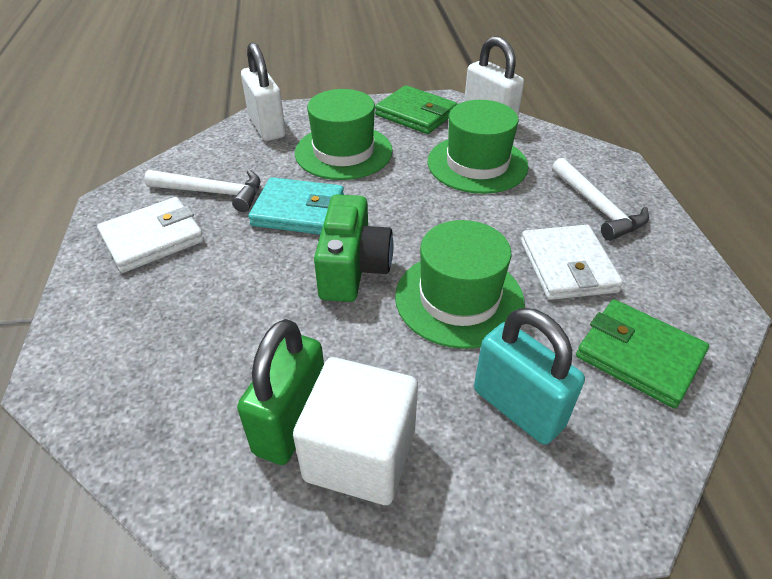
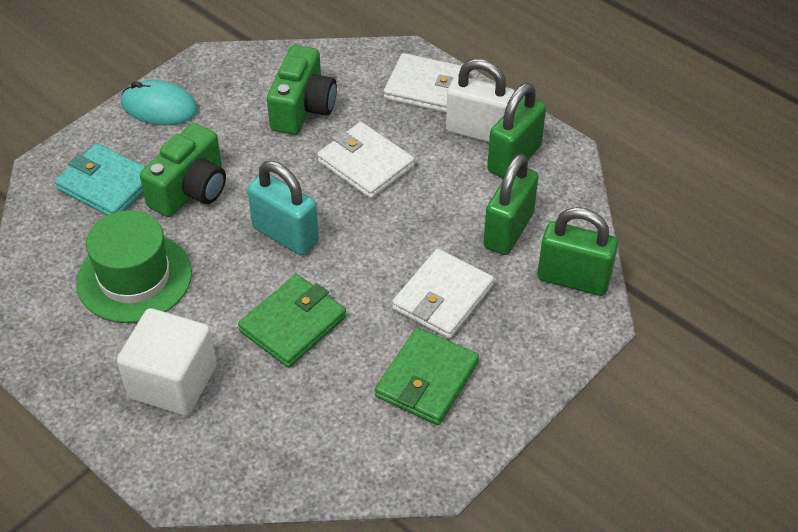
green camera: [314,194,393,302] = 1 -> [140,123,226,217] [267,45,337,135] = 2
green hat: [295,89,393,180] [395,220,525,349] [428,100,529,194] = 3 -> [76,210,192,323] = 1
green padlock: [237,319,324,465] = 1 -> [483,154,539,255] [487,83,546,178] [538,207,618,296] = 3
turquoise mouse: none = 0 -> [121,80,198,125] = 1
white hammer: [144,169,261,212] [552,158,649,241] = 2 -> none = 0
white padlock: [241,42,286,141] [464,36,524,115] = 2 -> [446,59,515,142] = 1
white wallet: [97,197,204,273] [521,225,623,300] = 2 -> [317,122,414,199] [384,53,462,113] [392,249,494,339] = 3

